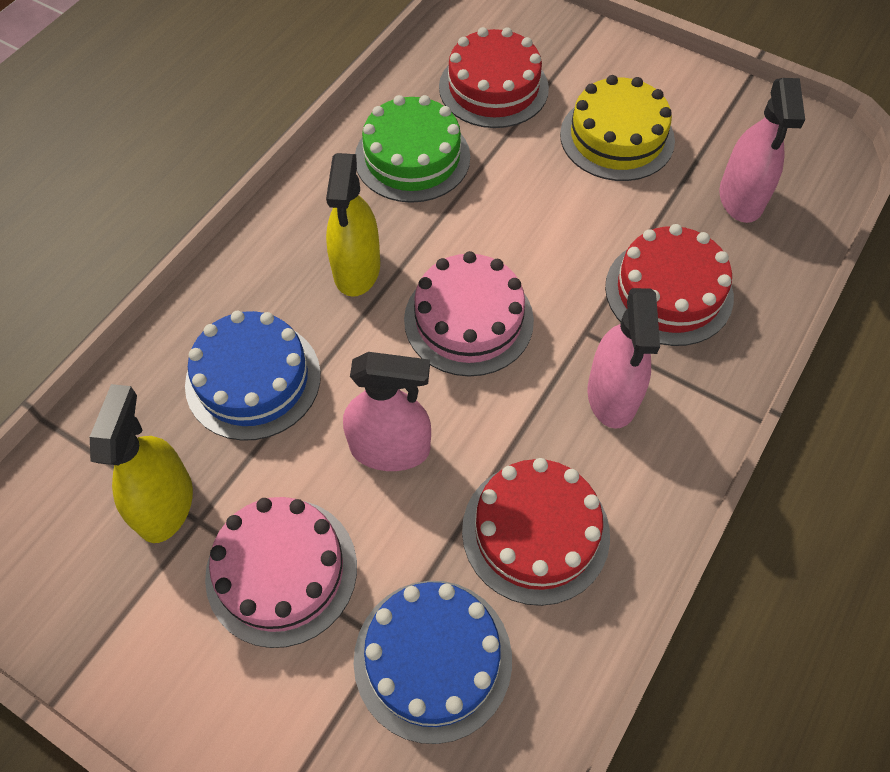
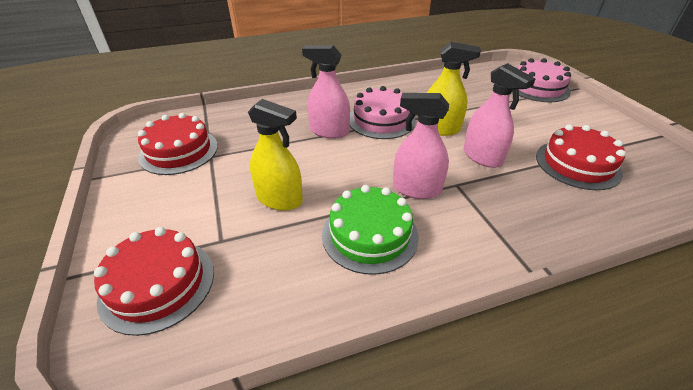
blue cake: [185,311,321,441] [354,581,512,744] = 2 -> none = 0
yellow cake: [560,75,675,181] = 1 -> none = 0

